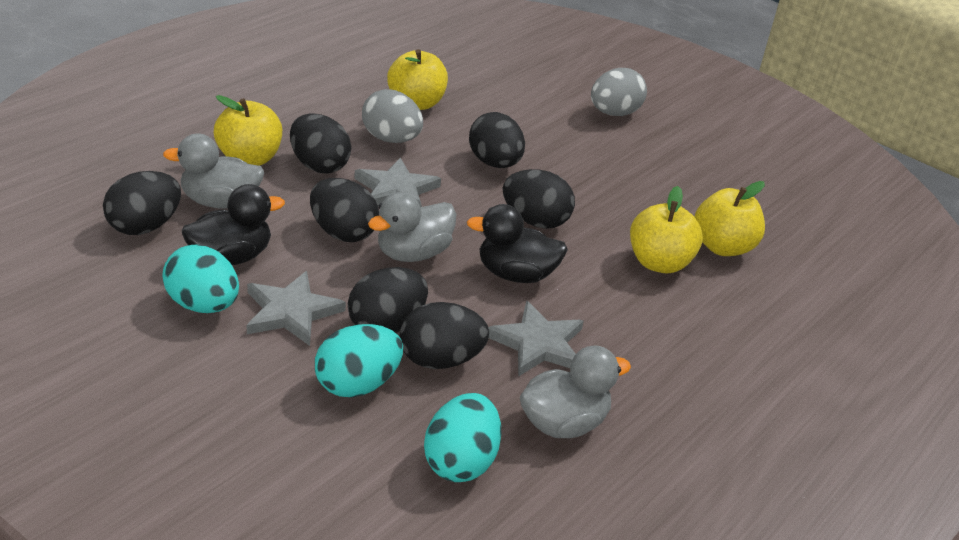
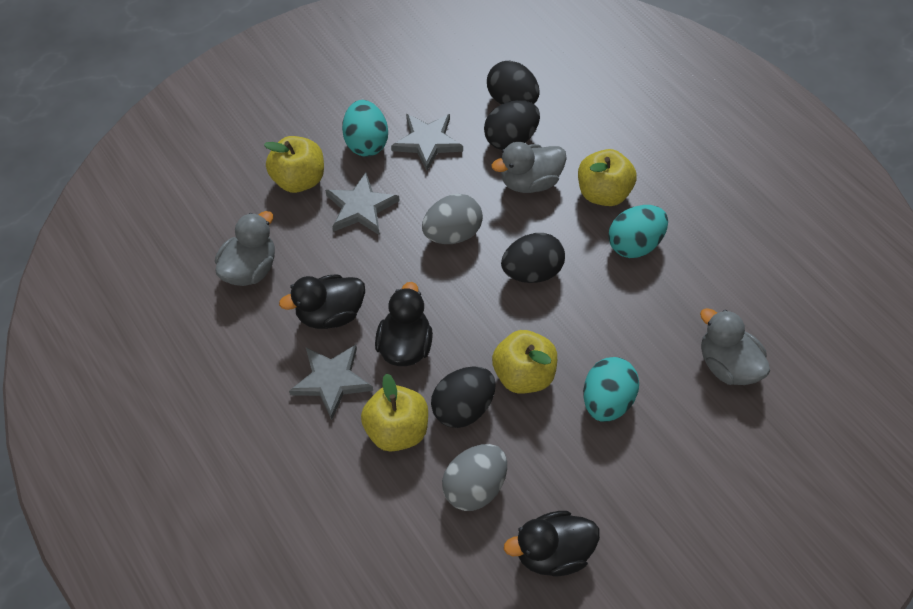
black duck: [182,184,285,265] [467,204,568,283] = 2 -> [279,274,365,329] [375,282,433,366] [504,511,600,576] = 3
black egg: [103,171,181,235] [290,114,351,174] [310,178,379,242] [348,267,428,333] [400,302,489,369] [469,112,525,168] [503,169,575,229] = 7 -> [431,366,496,428] [484,100,540,150] [487,61,540,104] [501,233,565,283] = 4

